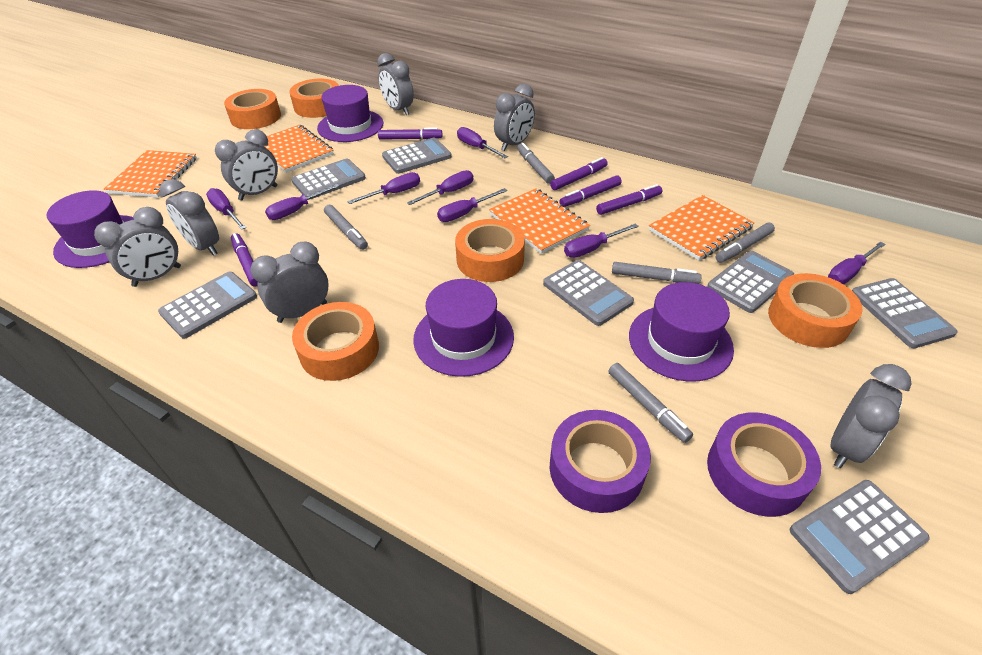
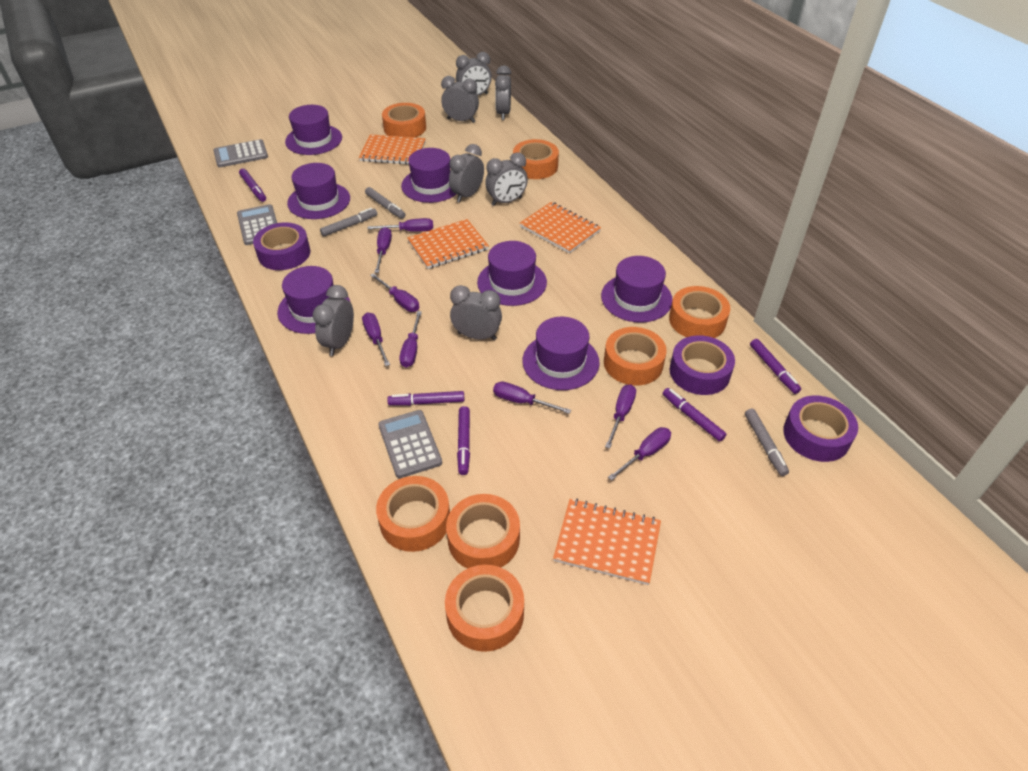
grey calculator: [158,271,257,338] [291,158,366,200] [382,138,452,174] [543,260,634,326] [707,251,794,313] [790,480,930,594] [852,278,958,348] = 7 -> [214,139,268,167] [237,204,277,245] [378,410,442,478] = 3
grey marker: [324,205,368,250] [517,143,555,184] [608,363,693,443] [612,262,702,284] [716,223,775,263] = 5 -> [320,208,377,236] [365,187,406,219] [745,409,789,476] = 3
orange tape: [224,89,281,129] [289,78,339,118] [292,302,379,381] [455,219,525,282] [768,273,862,348] = 5 -> [376,476,450,552] [382,103,426,137] [445,565,524,652] [446,494,520,569] [513,139,559,179] [604,327,667,385] [669,286,730,338] = 7
purple hat: [47,190,134,268] [317,85,383,142] [413,279,514,377] [629,282,734,382] = 4 -> [277,266,350,334] [285,105,342,155] [287,163,350,219] [401,148,456,203] [477,241,547,306] [522,317,600,390] [601,256,673,323] = 7
purple tape: [550,410,651,513] [707,412,821,517] = 2 -> [253,222,311,270] [670,335,735,395] [783,395,858,462] = 3

